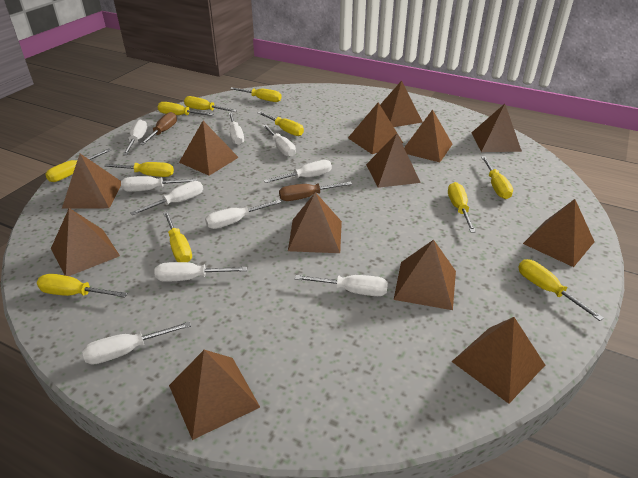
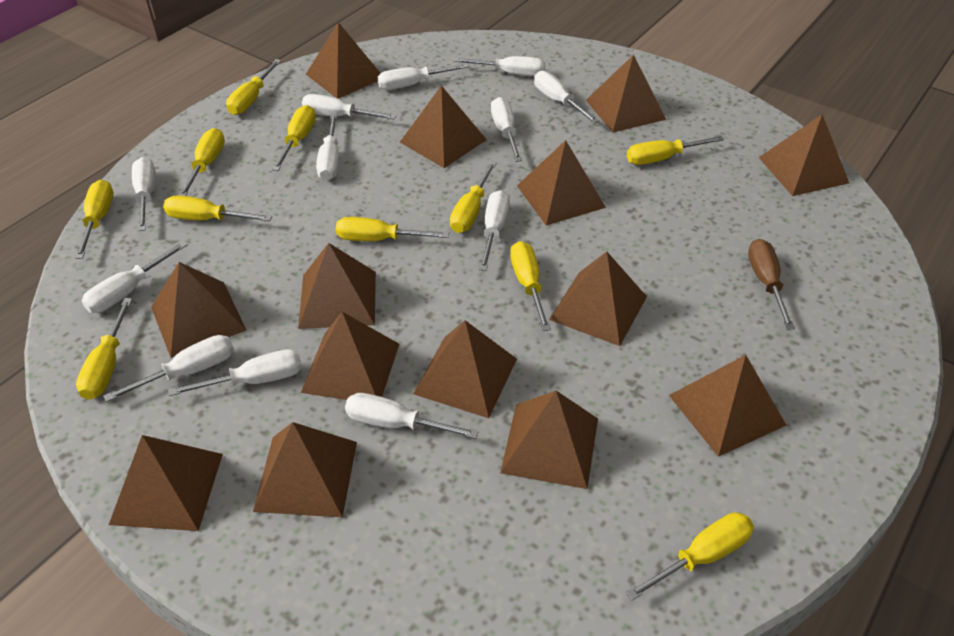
brown pyramid: [51,208,120,276] [62,154,121,208] [169,350,260,440] [179,121,239,176] [288,192,342,253] [348,102,403,154] [366,133,421,188] [380,80,423,127] [394,240,456,310] [404,109,452,162] [451,317,545,404] [471,104,522,152] [523,199,594,267] = 13 -> [109,435,223,531] [151,262,247,358] [253,422,357,517] [298,243,376,329] [301,312,399,400] [306,22,381,99] [400,85,487,168] [413,320,517,418] [500,391,598,489] [517,140,606,226] [549,251,647,346] [586,55,666,133] [669,355,787,457] [759,114,849,196] = 14
brown screwdriver: [140,112,177,145] [279,181,352,201] = 2 -> [748,239,795,330] = 1
white screwdriver: [82,321,191,365] [121,176,197,192] [123,119,147,155] [130,181,203,215] [154,262,247,282] [205,200,282,229] [228,113,244,145] [263,125,296,157] [264,160,332,183] [295,275,388,296] = 10 -> [82,241,188,313] [104,335,234,402] [132,157,156,231] [168,349,302,396] [302,94,396,119] [316,114,339,181] [345,393,479,439] [377,64,469,90] [454,56,545,76] [479,190,510,271] [491,97,522,162] [534,71,599,124] = 12

